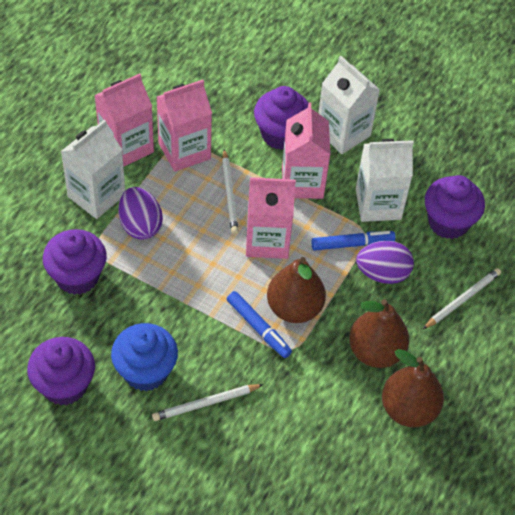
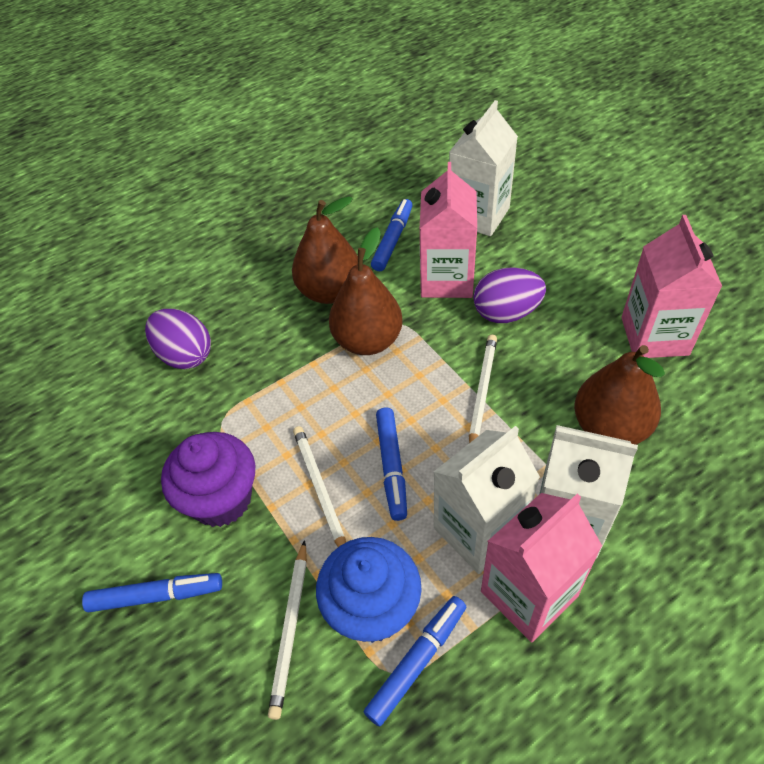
blue marker: [227,291,292,358] [311,231,396,251] = 2 -> [82,573,222,613] [364,596,466,727] [371,199,413,271] [376,408,407,521] = 4
pink carton: [94,74,154,167] [157,80,212,172] [246,177,296,259] [282,103,331,199] = 4 -> [420,162,477,298] [481,493,602,642] [621,215,722,358] = 3
purple cupcake: [27,337,95,405] [43,229,107,295] [254,86,309,150] [425,175,485,239] = 4 -> [161,432,255,527] = 1

